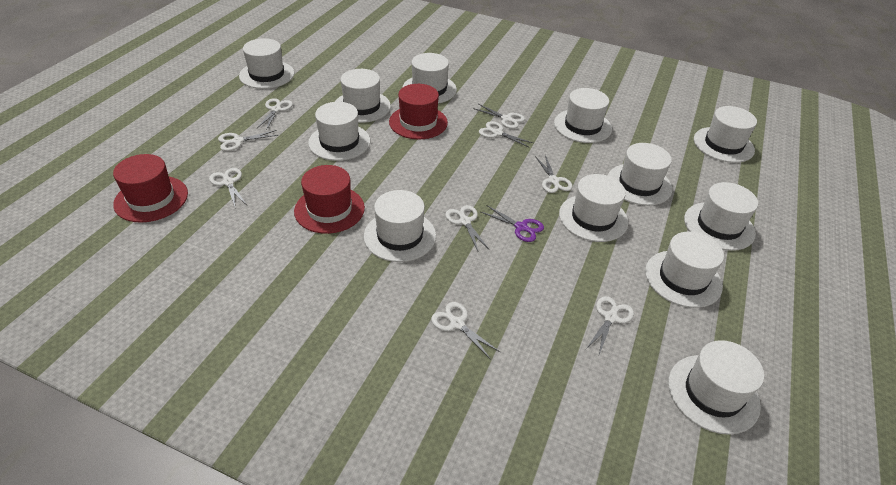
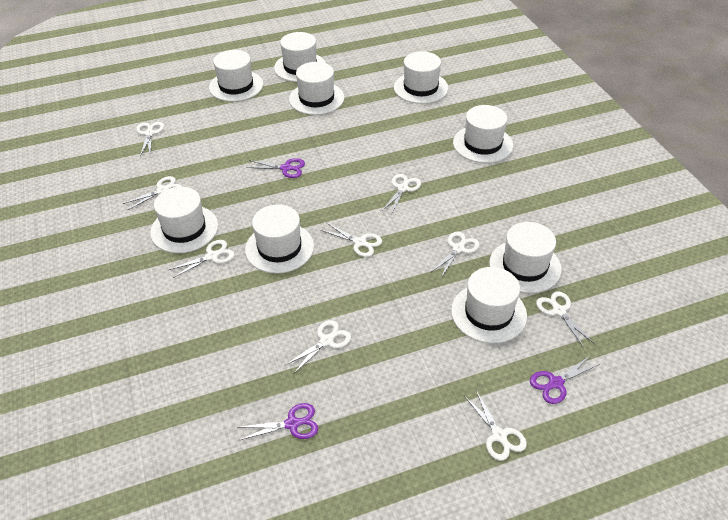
purple scissors: [481,205,544,242] = 1 -> [239,403,318,440] [247,158,305,178] [530,356,600,404] = 3
red hat: [113,154,188,223] [294,165,365,234] [389,84,448,139] = 3 -> none = 0
white hat: [239,38,294,89] [308,102,370,161] [335,69,391,123] [364,190,436,262] [403,53,457,104] [554,88,612,143] [559,174,628,242] [608,143,672,206] [645,232,724,308] [668,340,764,435] [684,182,758,251] [694,106,757,163] = 12 -> [150,187,218,253] [209,50,263,102] [245,204,314,273] [274,32,326,82] [289,62,344,115] [394,51,448,104] [451,267,527,343] [453,105,513,163] [489,222,562,293] = 9

